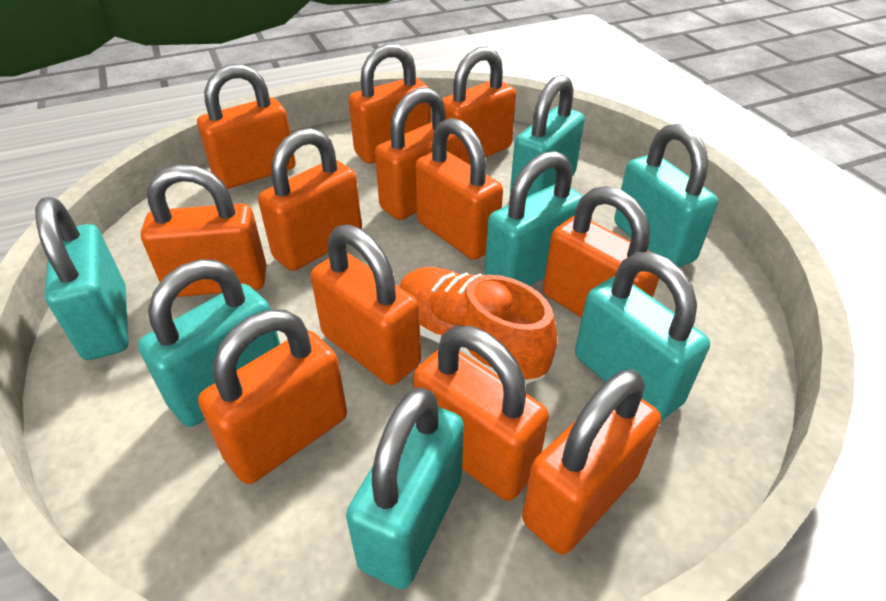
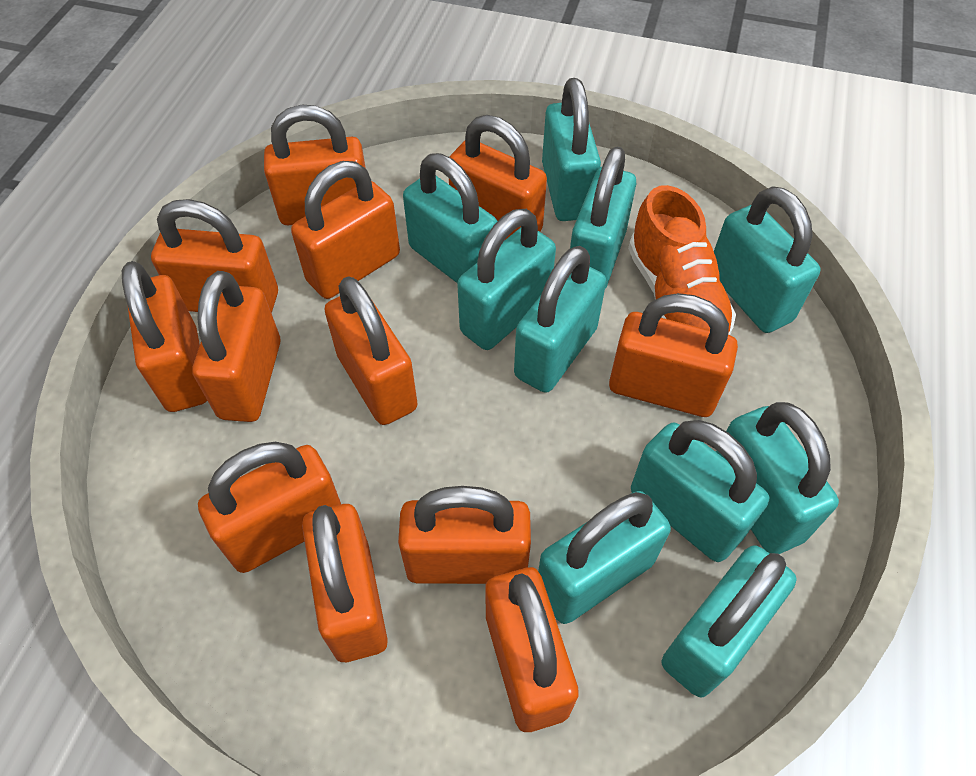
turquoise padlock: [35,197,129,360] [138,259,280,427] [346,387,464,589] [485,151,583,286] [510,74,585,197] [575,252,710,421] [614,123,718,267] = 7 -> [403,153,498,283] [457,209,556,350] [514,246,606,393] [538,491,671,624] [542,78,601,221] [570,147,636,289] [631,420,769,562] [662,545,797,697] [714,186,821,333] [716,402,839,554] = 10

